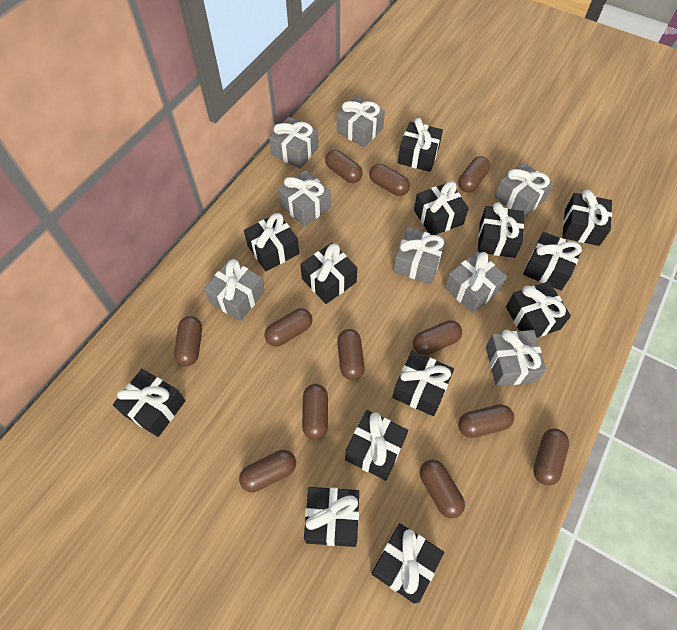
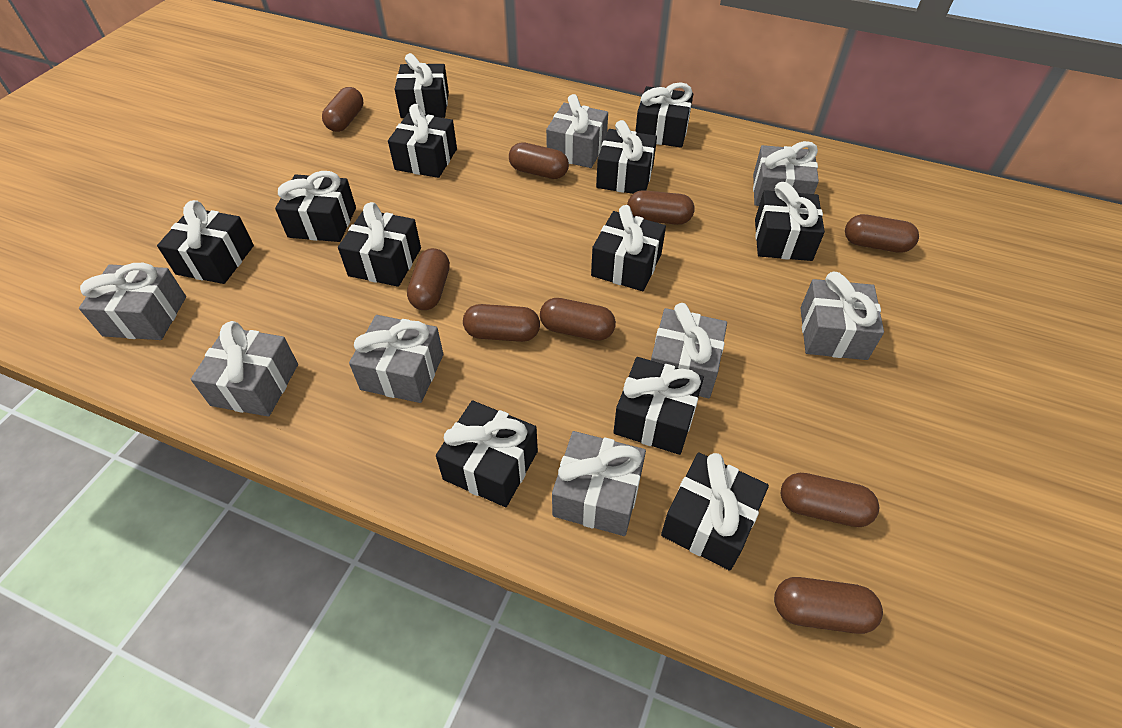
black gift: [113,369,185,437] [244,213,299,271] [300,243,357,304] [304,487,359,547] [345,410,408,481] [371,523,444,604] [392,351,454,416] [398,118,443,172] [414,181,469,235] [478,202,524,258] [506,281,571,338] [523,232,583,291] [562,190,612,246] = 13 -> [157,200,254,284] [275,171,356,242] [338,202,421,287] [388,104,457,178] [394,53,449,118] [436,401,538,507] [591,205,666,291] [596,120,657,194] [613,357,704,455] [636,82,693,148] [661,452,769,571] [755,182,825,261] = 12
brown capsule: [174,316,202,366] [239,450,296,492] [264,308,312,347] [302,384,328,440] [325,150,363,183] [337,329,365,380] [369,164,410,196] [413,320,462,355] [420,460,465,518] [458,156,490,193] [458,404,514,438] [533,429,569,485] = 12 -> [322,87,364,132] [407,248,450,310] [463,304,540,342] [509,142,569,179] [540,298,616,341] [627,190,694,225] [774,577,883,634] [781,473,879,527] [845,214,919,253] = 9

